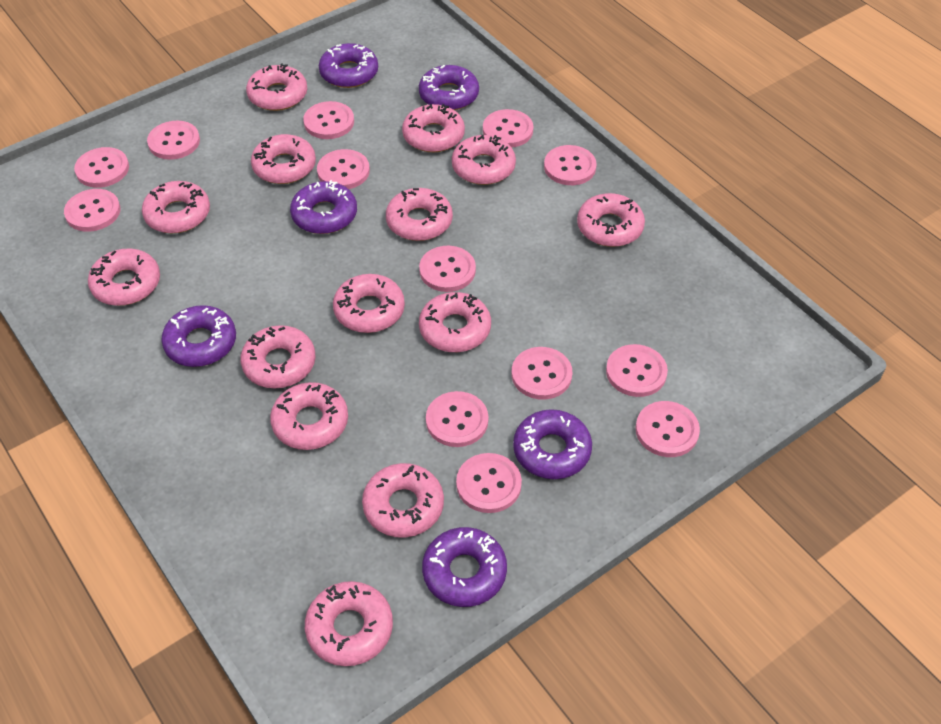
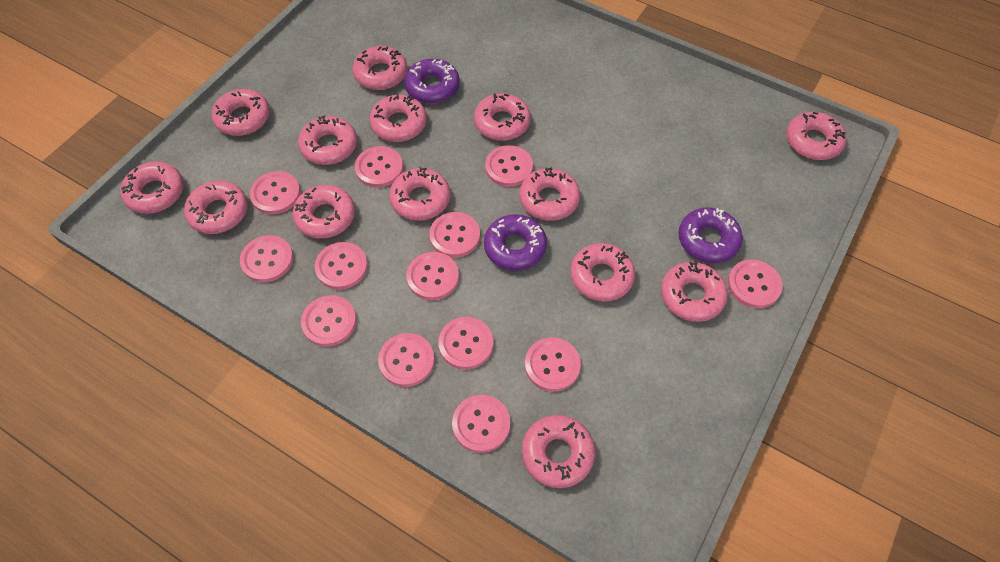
purple donut: [161,305,236,367] [290,180,357,234] [319,43,378,88] [419,65,479,110] [422,527,507,607] [513,409,592,479] = 6 -> [404,59,460,104] [484,214,547,271] [678,208,743,263] = 3

